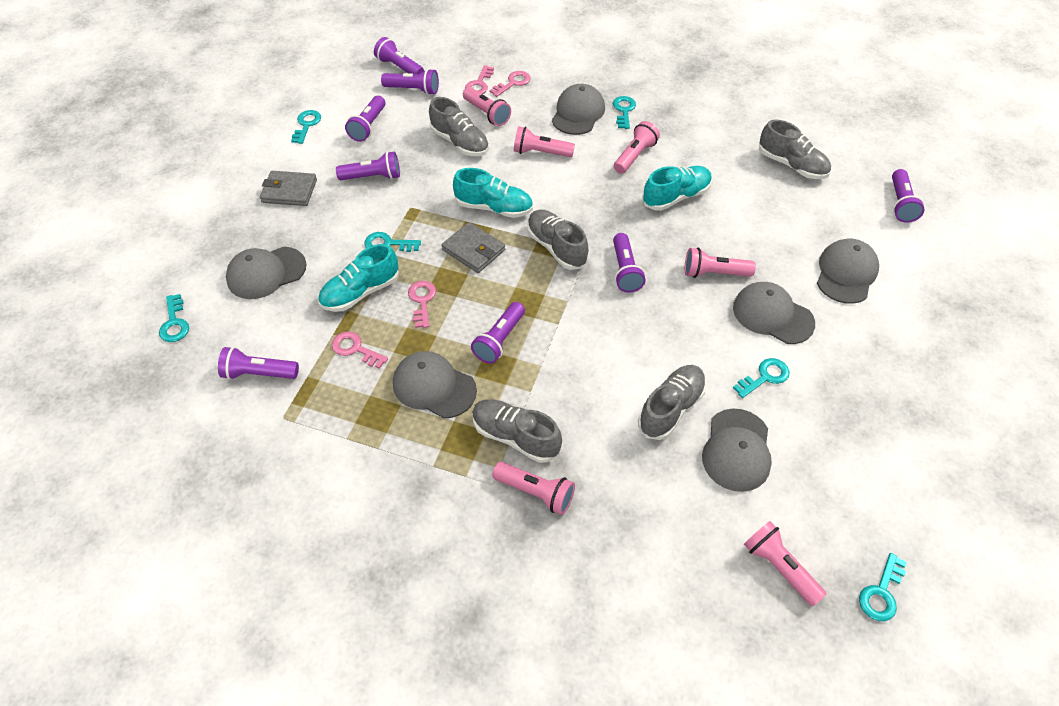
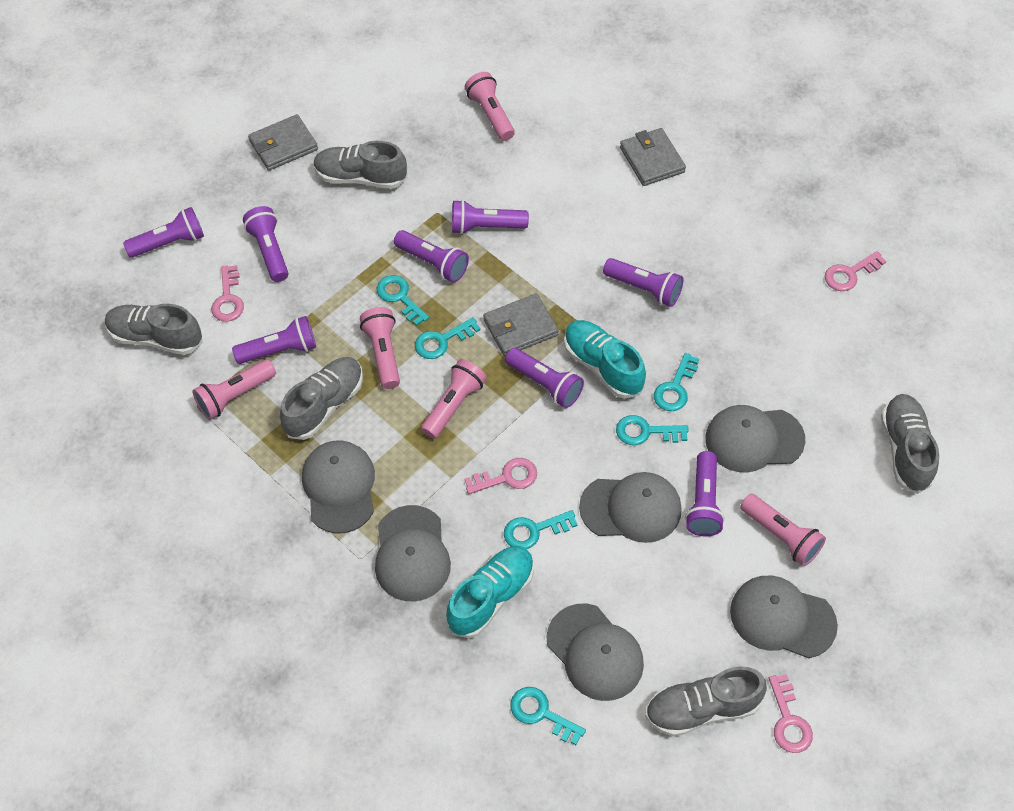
grey wallet: [260,171,317,206] [442,222,505,273] = 2 -> [248,114,318,171] [483,293,559,357] [620,128,686,186] = 3
pink flashlight: [463,87,511,126] [492,462,575,515] [514,126,575,157] [614,121,660,174] [685,248,756,278] [744,521,827,606] = 6 -> [192,360,276,420] [360,307,400,389] [421,359,487,439] [465,72,515,141] [740,494,826,566] = 5
turquoise shoe: [318,244,399,312] [453,168,533,218] [642,166,712,211] = 3 -> [446,546,534,638] [564,320,646,398] = 2

